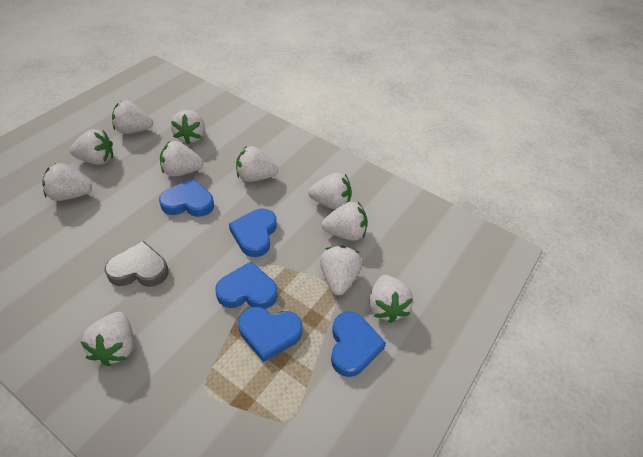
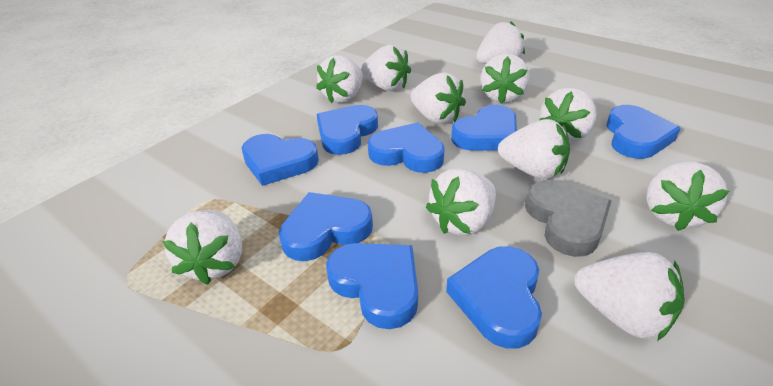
blue heart: [159,178,214,217] [215,261,278,309] [229,209,277,257] [238,307,302,362] [331,311,386,377] = 5 -> [242,134,319,186] [279,192,373,261] [316,105,378,155] [326,243,418,329] [368,122,445,173] [446,246,542,349] [451,105,517,151] [606,105,681,159] = 8

